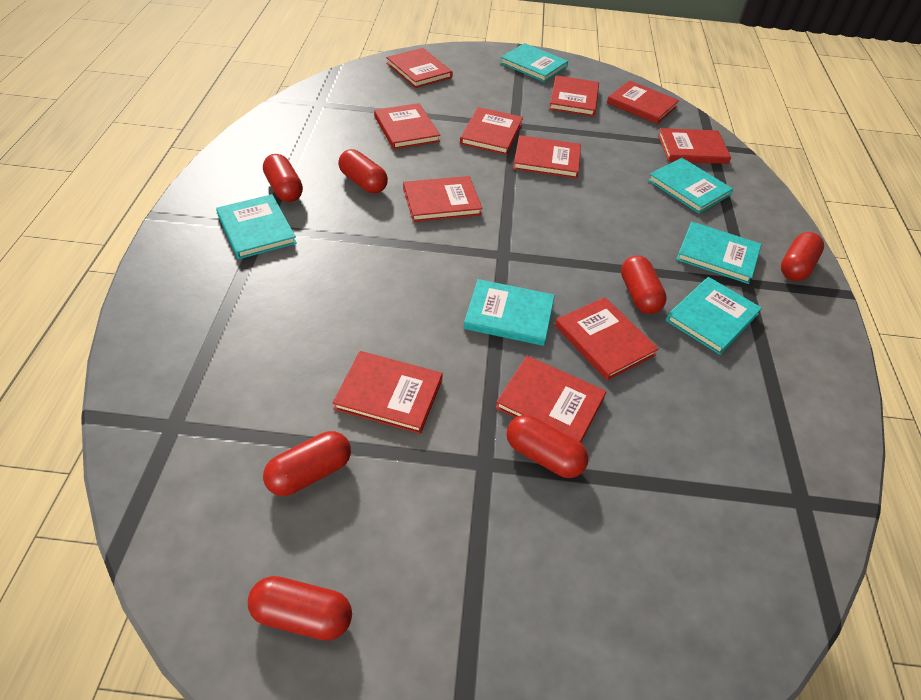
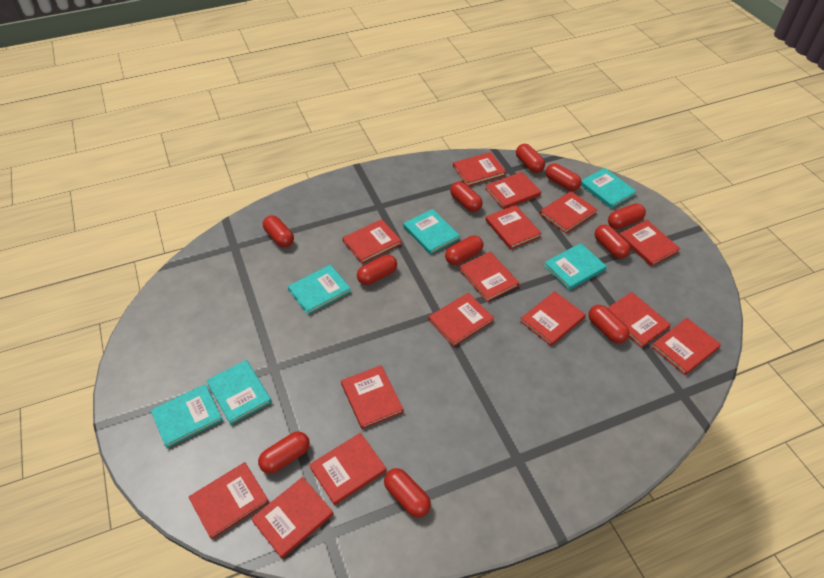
red book: [333,351,443,434] [374,103,440,150] [386,48,453,88] [403,176,482,222] [460,107,523,155] [495,356,606,443] [513,135,581,179] [549,75,599,117] [555,297,659,380] [607,80,679,124] [658,128,731,164] = 11 -> [188,462,269,540] [251,477,334,559] [309,433,386,505] [341,365,404,429] [342,219,402,264] [428,293,494,347] [453,152,506,186] [459,252,519,302] [485,172,541,210] [485,205,541,249] [520,291,586,346] [540,191,598,233] [608,292,671,348] [619,220,680,266] [652,318,721,375] = 15
red capsule: [248,576,352,641] [263,154,303,202] [263,431,351,496] [338,149,388,193] [506,415,588,478] [621,255,667,314] [781,232,824,281] = 7 -> [258,431,310,474] [263,215,294,247] [357,255,397,285] [384,468,431,517] [445,235,483,265] [450,182,483,212] [516,144,545,173] [545,163,581,191] [588,305,630,344] [595,225,631,259] [608,203,646,229] = 11

